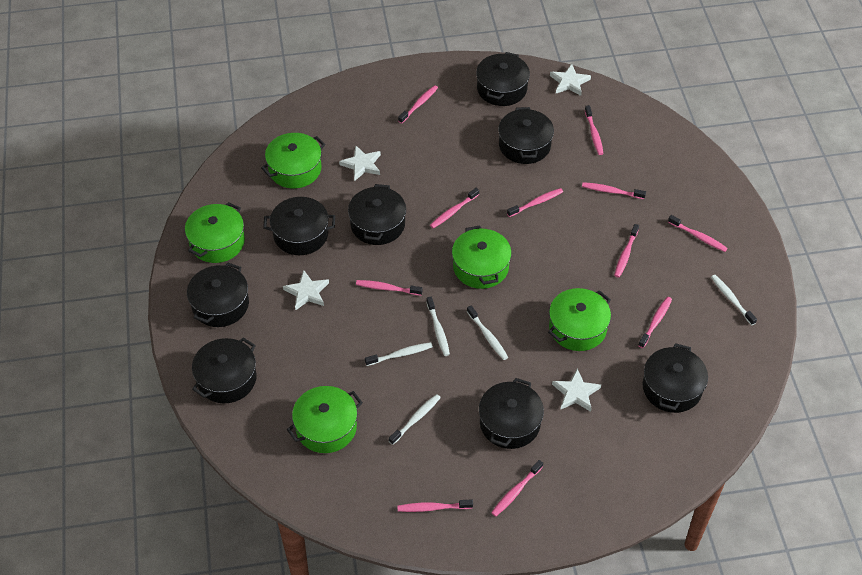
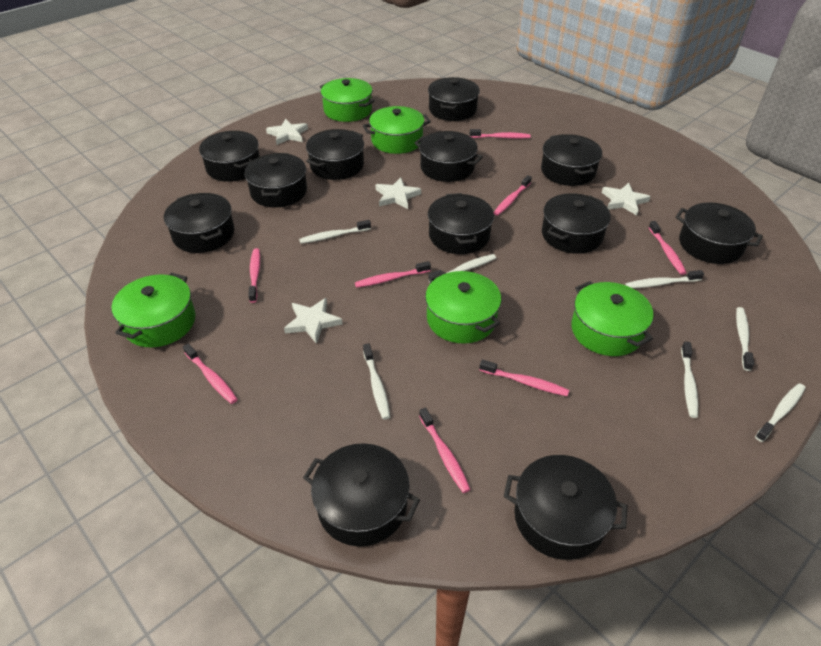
black pot: [187,263,249,327] [192,337,257,403] [263,197,335,255] [348,184,406,245] [476,52,530,106] [479,378,544,449] [498,107,554,164] [642,343,708,413] = 8 -> [164,193,235,253] [199,131,260,182] [244,153,307,208] [303,443,420,547] [306,129,364,180] [415,131,483,182] [428,77,480,121] [428,193,494,254] [504,455,628,560] [541,134,602,186] [542,193,611,254] [675,202,763,264] = 12
pink toothbrush: [356,280,423,296] [398,85,438,124] [398,500,473,512] [430,188,479,228] [491,460,543,516] [507,188,563,217] [582,182,646,199] [585,105,603,155] [614,224,639,278] [638,297,672,348] [668,215,728,252] = 11 -> [183,343,238,404] [248,248,260,303] [355,261,431,288] [419,408,471,493] [470,129,530,138] [479,360,569,396] [494,175,532,215] [648,221,686,275] = 8
white toothbrush: [365,342,433,366] [389,394,441,445] [426,297,450,356] [467,305,508,360] [711,275,757,325] = 5 -> [299,220,371,244] [363,343,390,420] [428,254,496,282] [625,270,704,288] [681,341,698,418] [736,307,754,371] [755,383,806,442] = 7

